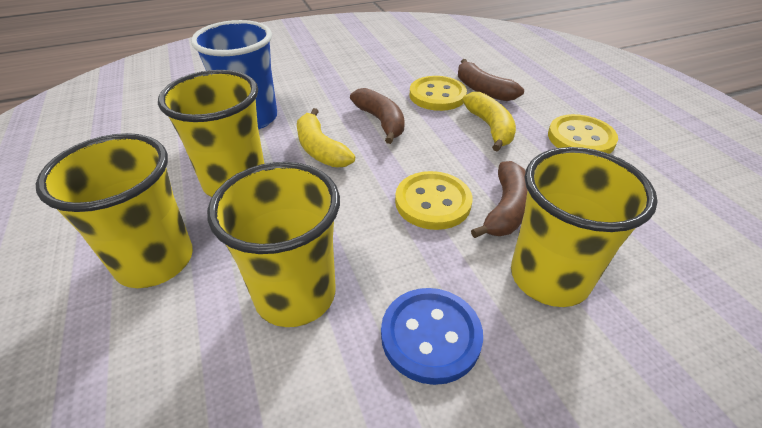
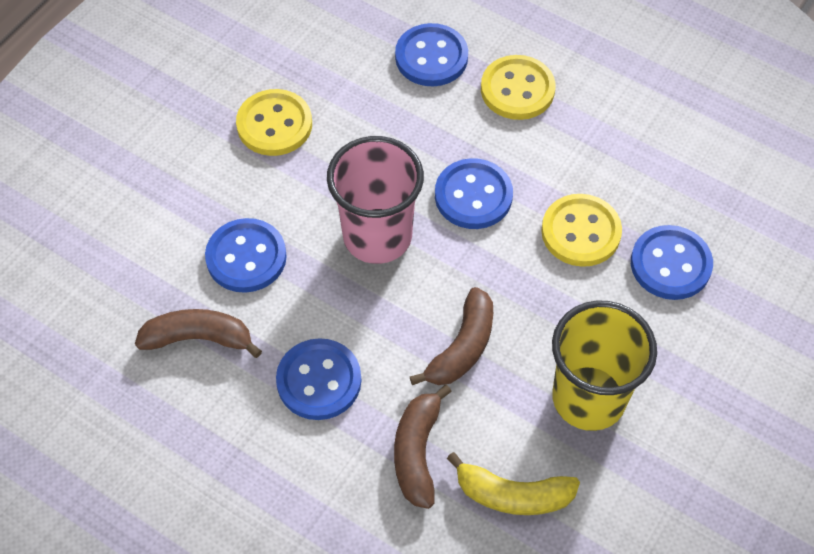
blue button: [381,288,483,385] = 1 -> [205,218,287,293] [276,338,361,420] [395,23,468,86] [435,158,513,229] [631,225,713,300] = 5
blue cup: [191,20,277,129] = 1 -> none = 0
pink cup: none = 0 -> [327,136,424,264] = 1
yellow banana: [297,108,355,168] [462,92,516,152] = 2 -> [447,452,580,515] = 1
yellow cup: [36,133,193,288] [158,70,264,197] [207,162,340,327] [511,147,658,307] = 4 -> [552,300,657,431] = 1

